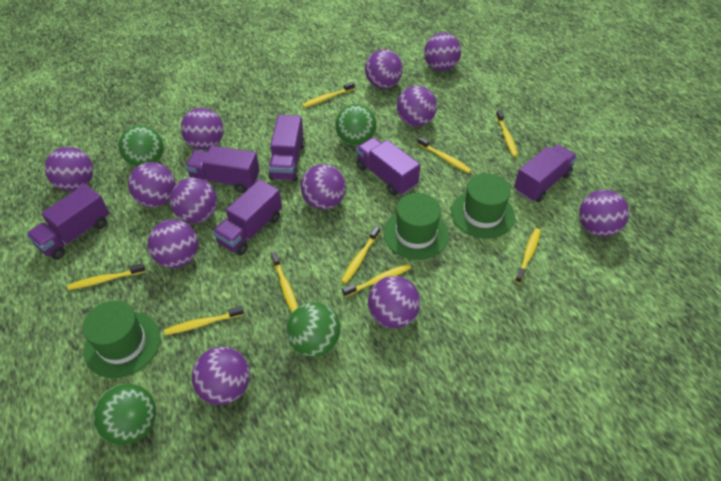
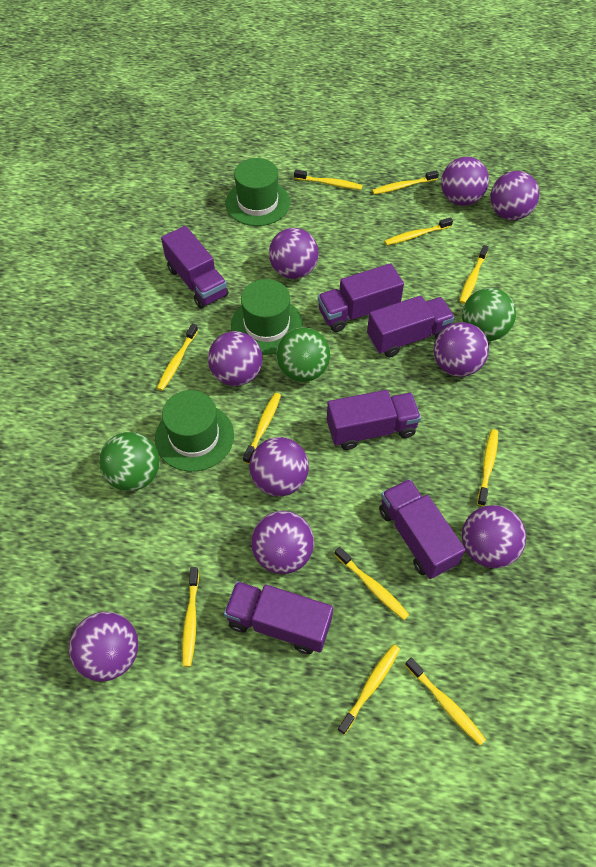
green ball: [93,384,156,445] [119,125,164,167] [286,302,341,357] [335,104,377,146] = 4 -> [99,432,160,491] [276,327,330,382] [462,288,516,341] = 3
purple ball: [45,147,93,191] [128,162,175,207] [148,219,198,268] [170,177,217,223] [181,108,224,150] [192,347,250,405] [301,164,346,209] [365,49,403,89] [368,276,420,329] [397,86,437,127] [424,33,461,71] [579,190,629,237] = 12 -> [69,612,138,682] [208,331,263,386] [249,437,309,497] [251,511,314,574] [269,228,319,279] [434,322,489,377] [441,157,489,206] [462,505,526,568] [490,171,539,220] = 9
yellow toothbrush: [67,263,145,290] [164,306,244,335] [271,252,298,312] [302,82,355,108] [341,226,380,284] [342,264,411,297] [417,137,471,173] [496,110,518,157] [515,228,541,284] = 9 -> [157,323,198,391] [182,567,199,667] [243,393,281,464] [294,170,362,190] [335,547,409,620] [338,644,400,735] [372,170,439,195] [384,217,453,245] [405,657,486,745] [460,245,489,304] [477,429,498,506] = 11

